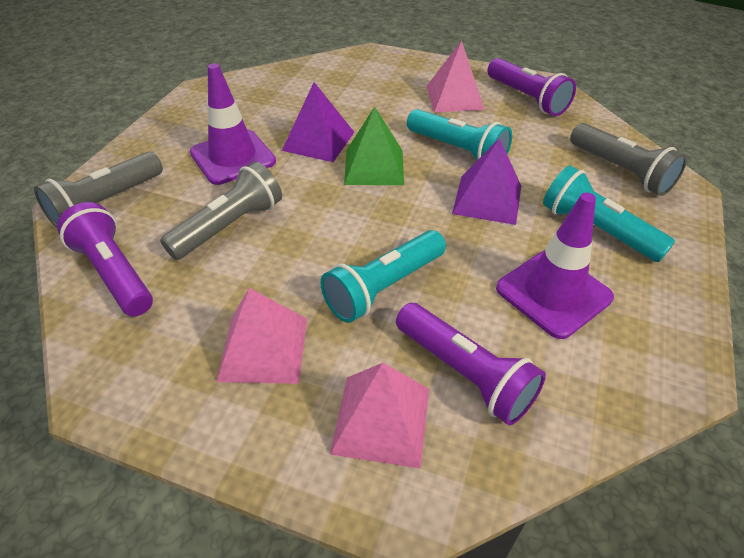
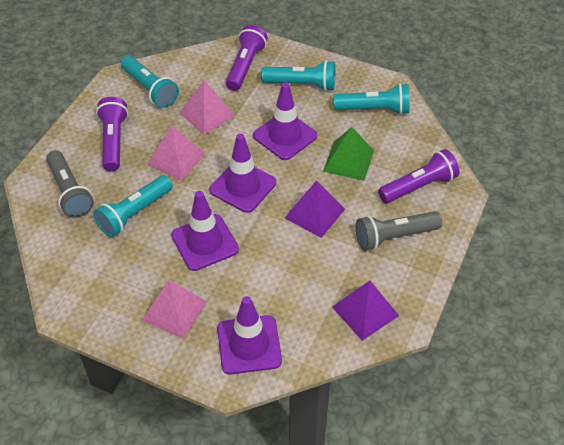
grey flashlight: [34,152,163,228] [160,162,282,260] [570,123,687,196] = 3 -> [46,150,94,218] [356,211,442,251] = 2
purple traffic cone: [190,63,276,185] [496,193,614,339] = 2 -> [171,191,239,271] [209,134,276,213] [217,296,282,375] [253,83,318,160] = 4
turquoise flashlight: [320,230,446,323] [407,109,512,160] [543,165,675,262] = 3 -> [94,175,172,237] [121,56,179,108] [261,60,335,91] [334,83,409,115] = 4

